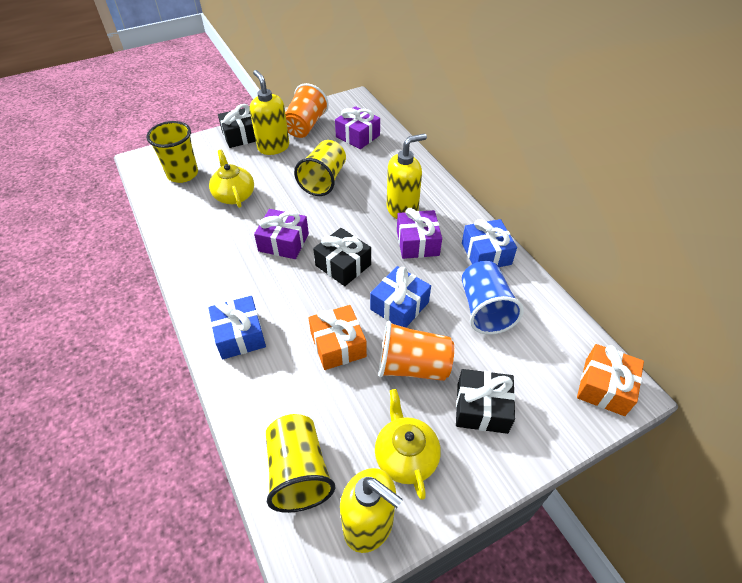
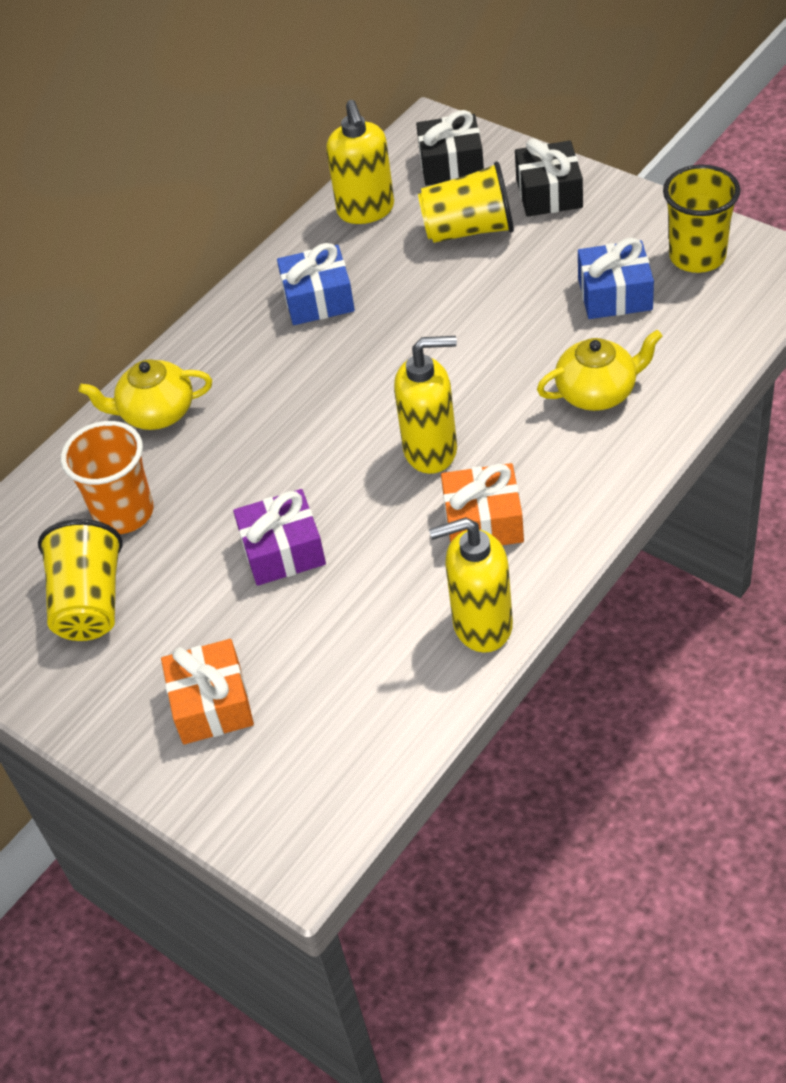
black gift: [218,104,256,148] [313,228,371,286] [456,369,515,434] = 3 -> [416,110,484,185] [515,139,583,217] = 2
blue cup: [462,261,524,335] = 1 -> none = 0
blue gift: [208,296,266,359] [370,266,431,327] [462,219,517,267] = 3 -> [277,243,355,325] [578,238,654,319] = 2
orange cup: [285,83,329,138] [379,321,454,381] = 2 -> [61,421,154,534] = 1
purple gift: [254,209,309,259] [335,106,380,149] [397,208,442,259] = 3 -> [233,489,326,586] = 1

